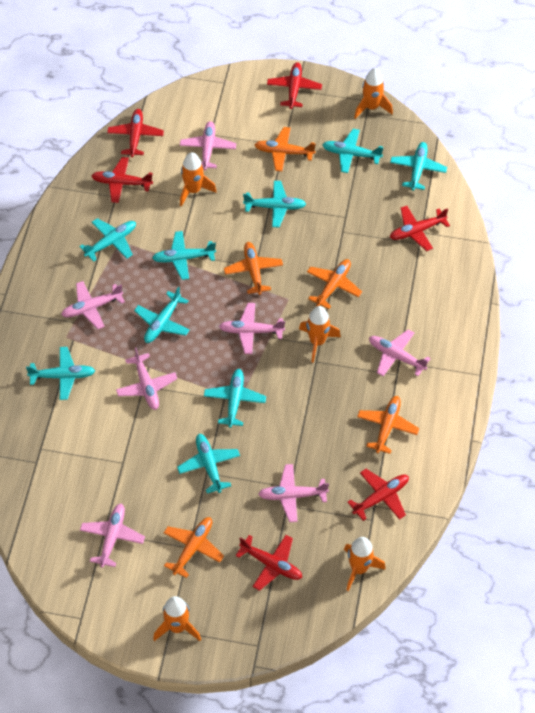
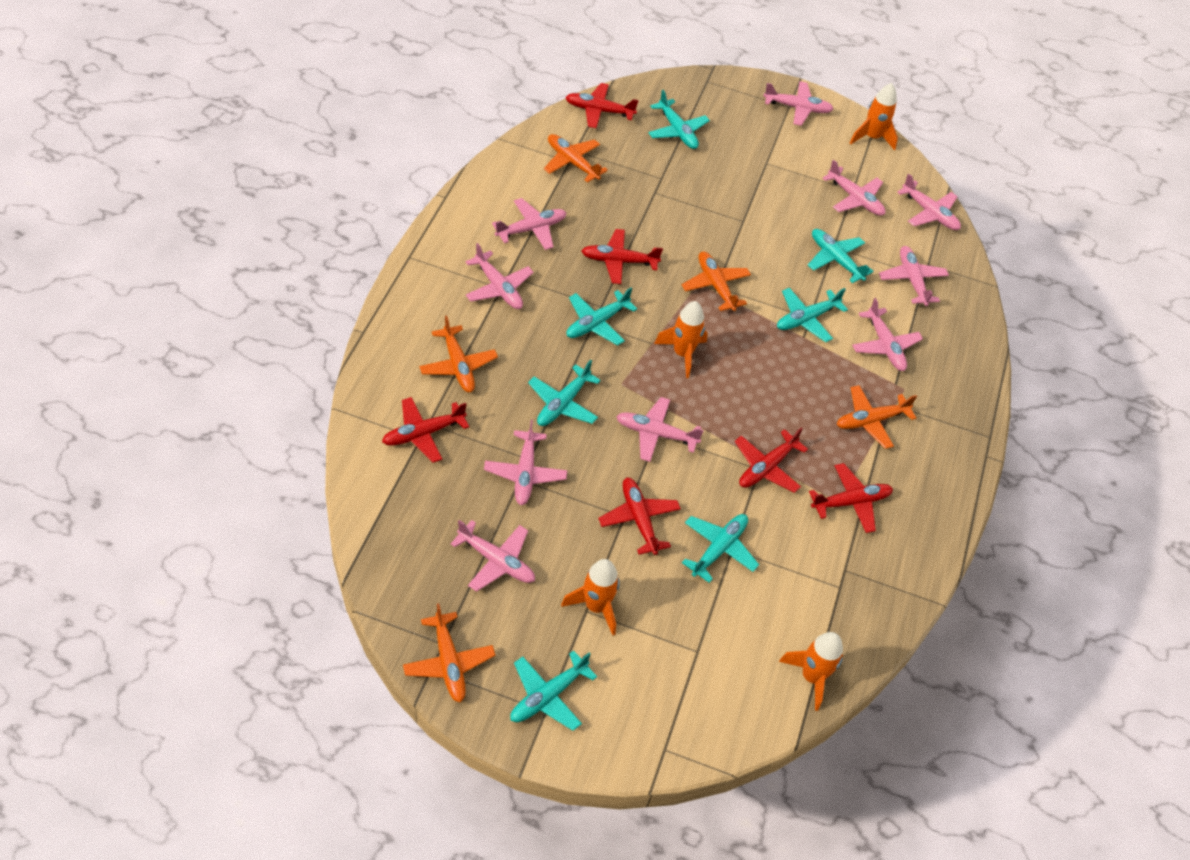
orange rocket: [153,596,201,641] [180,152,217,207] [299,306,341,363] [344,537,386,591] [354,68,393,119] = 5 -> [561,559,620,635] [654,301,708,378] [779,632,843,711] [850,83,898,151] = 4
pink plane: [61,281,125,329] [80,504,145,568] [116,348,177,410] [180,121,236,170] [219,303,285,354] [258,464,329,522] [369,329,431,376] = 7 -> [451,520,535,592] [465,243,534,309] [484,420,567,505] [492,198,566,250] [616,397,704,462] [763,81,833,126] [822,160,885,216] [852,298,923,371] [879,246,949,306] [897,174,961,230] = 10
turquoise plane: [26,347,95,400] [80,218,136,261] [134,287,190,343] [152,231,216,280] [177,434,240,493] [204,369,266,428] [243,181,306,227] [322,129,383,173] [390,142,447,191] = 9 -> [510,650,597,731] [528,360,601,426] [567,287,637,346] [648,90,710,149] [682,514,759,583] [777,288,848,342] [808,229,874,283] = 7

